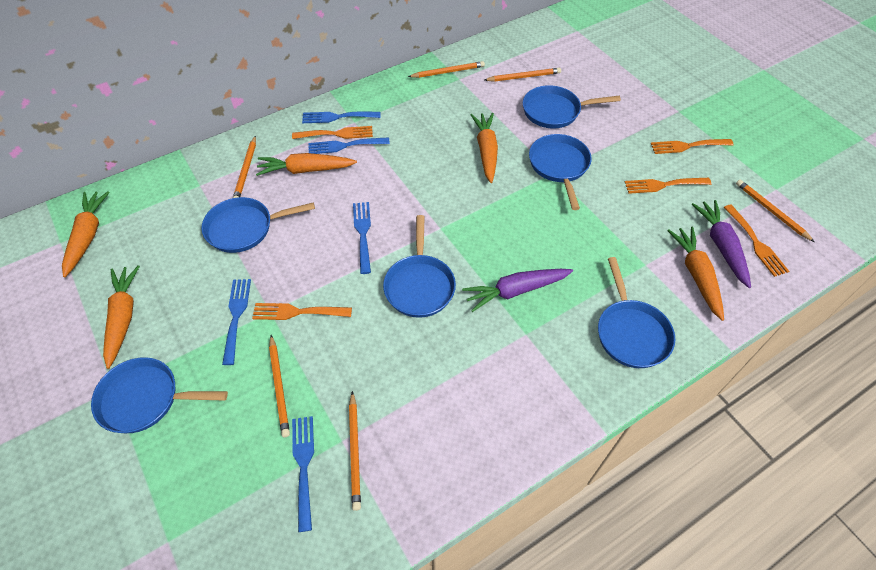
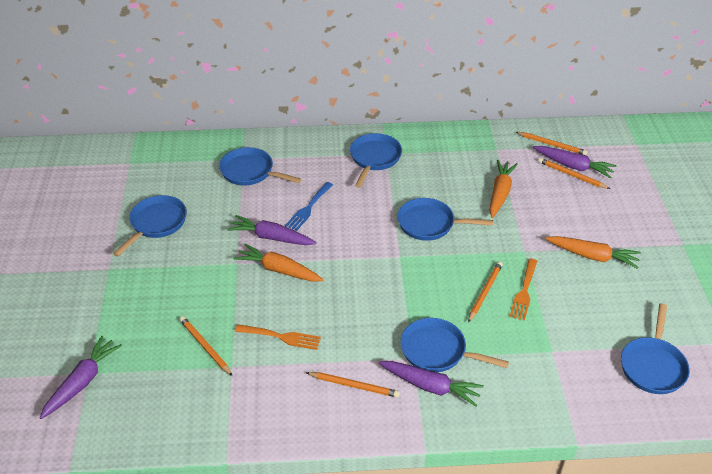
blue fork: [222,279,251,365] [292,416,314,532] [302,112,381,123] [308,137,390,154] [353,202,371,274] = 5 -> [285,182,333,231] = 1
orange carrot: [62,191,110,277] [103,265,140,369] [256,153,357,176] [470,113,498,183] [668,226,724,321] = 5 -> [234,244,324,282] [489,160,518,218] [545,236,641,269] = 3
orange fork: [252,303,352,320] [292,126,373,139] [625,178,711,194] [651,139,734,154] [724,204,789,277] = 5 -> [235,324,321,350] [509,259,537,321] = 2
orange pencil: [233,136,256,198] [269,335,290,437] [349,391,361,511] [408,61,485,78] [485,68,561,82] [736,180,814,242] = 6 -> [179,316,232,376] [306,372,400,398] [468,261,503,322] [516,132,588,155] [538,158,610,189] = 5
purple carrot: [462,269,573,312] [692,200,751,288] = 2 -> [40,336,122,419] [227,215,316,245] [379,361,484,407] [533,146,617,179] = 4

